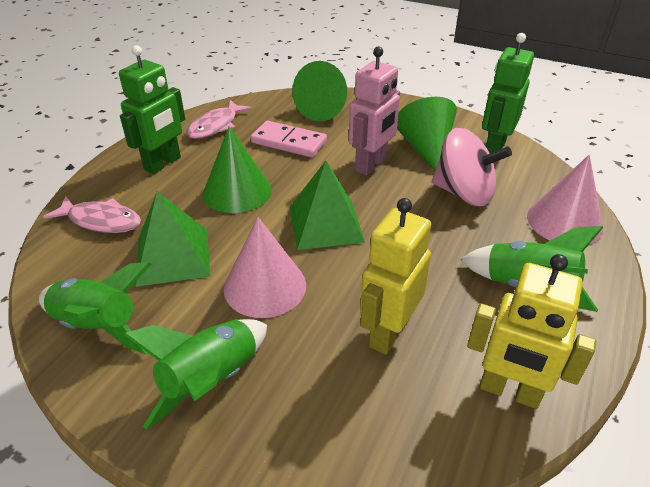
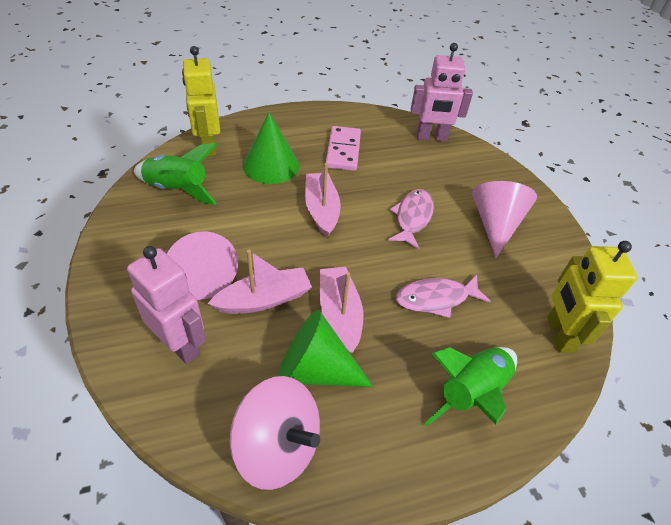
green cone: [203,126,272,213] [292,61,347,121] [397,97,457,171] = 3 -> [243,112,299,184] [278,310,373,387] = 2
green pyramid: [135,191,210,287] [289,160,365,250] = 2 -> none = 0
green robot: [119,45,185,174] [482,33,534,153] = 2 -> none = 0
green rocket: [39,262,152,354] [123,319,267,429] [461,226,603,312] = 3 -> [134,143,217,205] [424,347,517,426] = 2
pink boat: none = 0 -> [208,250,312,314] [305,163,341,237] [320,267,363,353] = 3
pink robot: [349,47,400,176] = 1 -> [127,246,206,364] [411,43,473,142] = 2

